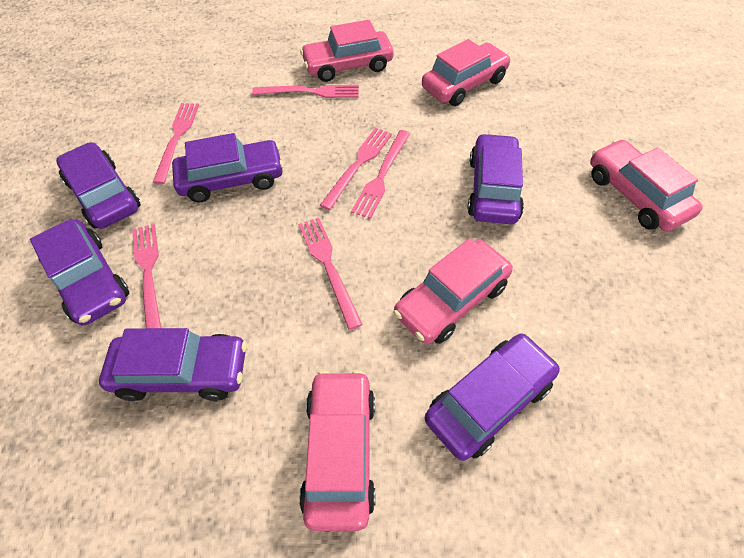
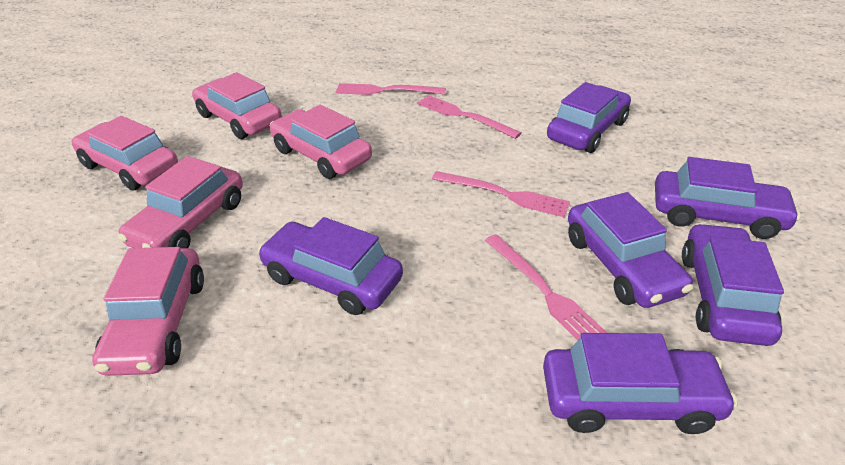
pink fork: [132,224,161,328] [153,103,199,184] [252,85,359,98] [299,218,363,330] [320,128,392,210] [351,130,410,219] = 6 -> [336,83,446,95] [417,95,522,139] [432,171,570,217] [485,234,607,341] = 4

